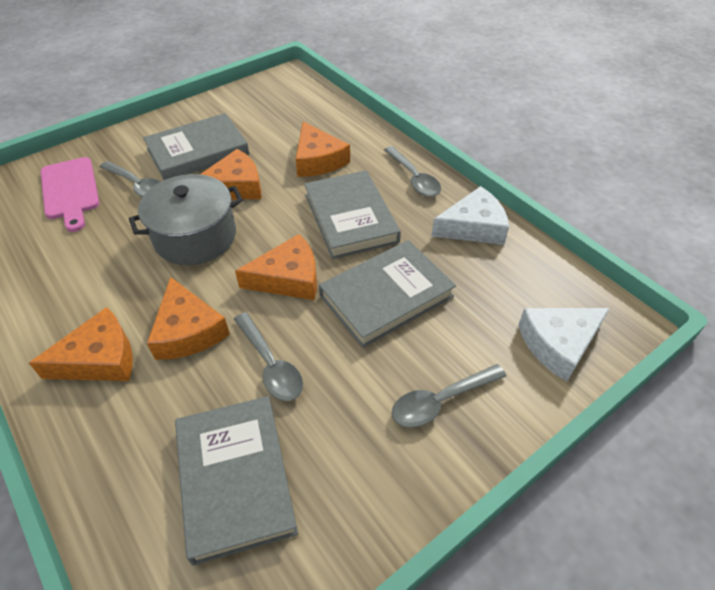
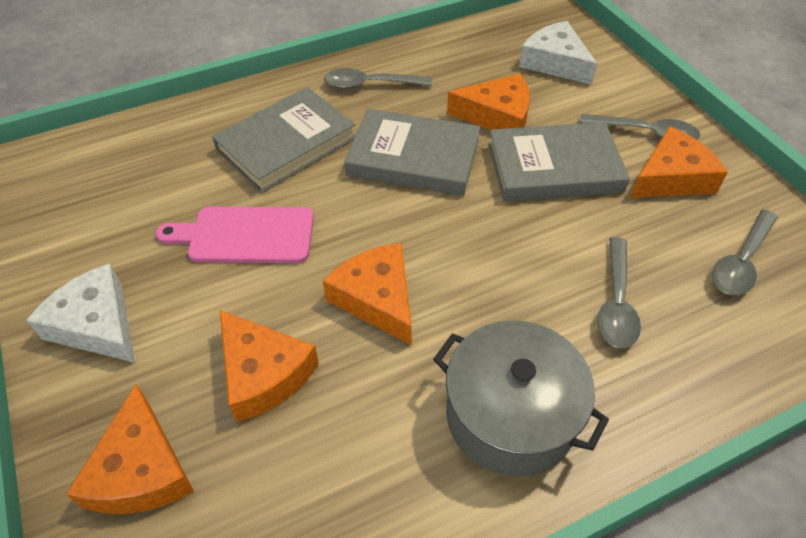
grey book: [143,113,250,180] [175,396,298,566] [304,170,401,259] [319,240,456,348] = 4 -> [212,87,356,193] [344,109,480,196] [488,122,630,201] = 3

